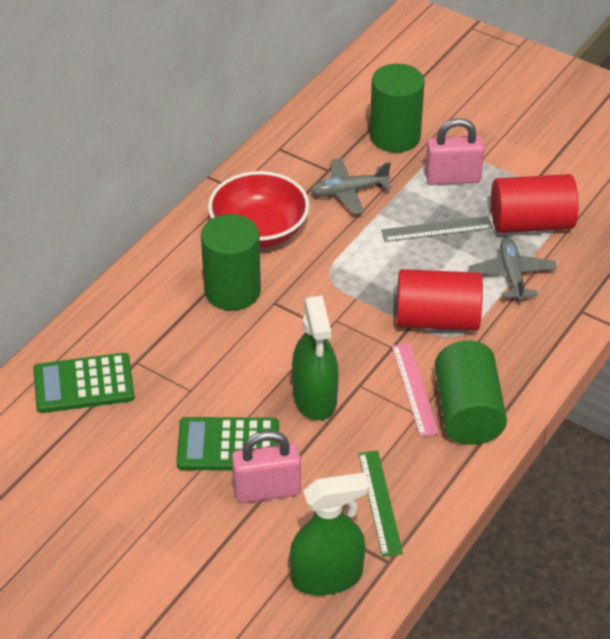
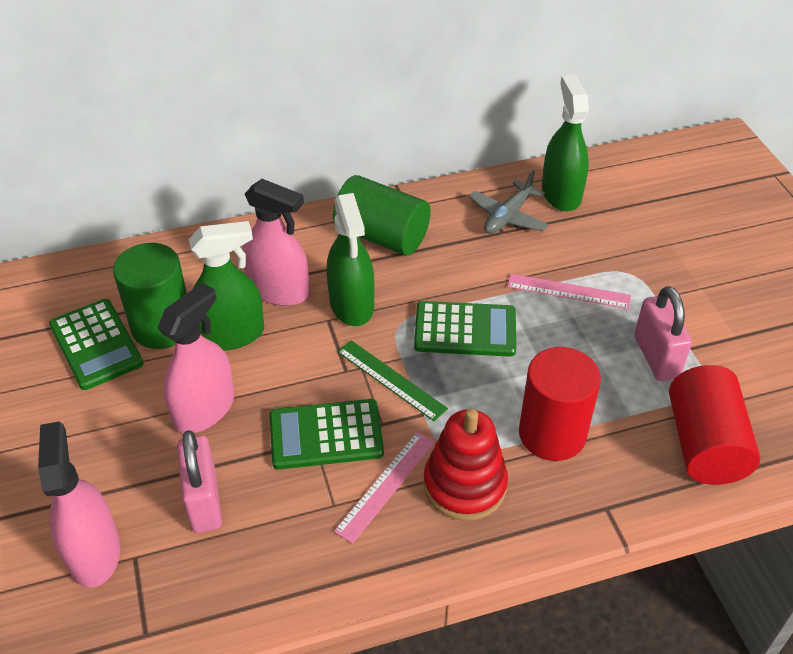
green calculator: [33,353,135,413] [176,417,279,471] = 2 -> [49,299,144,390] [269,399,384,470] [414,301,516,357] = 3
green cylinder: [201,214,261,311] [370,64,425,153] [435,341,507,445] = 3 -> [113,243,187,349] [333,175,431,256] = 2
green spray bottle: [290,473,369,595] [292,296,339,421] = 2 -> [189,221,264,351] [327,193,374,326] [542,75,589,211] = 3
grey plane: [311,158,392,214] [468,238,557,301] = 2 -> [469,170,549,234] = 1
grey ruler: [381,216,493,242] = 1 -> none = 0
pink ruler: [392,343,439,437] = 1 -> [334,432,435,544] [507,274,631,309] = 2
pink spray bottle: none = 0 -> [38,421,120,588] [157,283,234,433] [242,179,309,306] = 3
red bowl: [208,171,310,248] = 1 -> none = 0
red stacking toy: none = 0 -> [423,408,508,521] = 1

